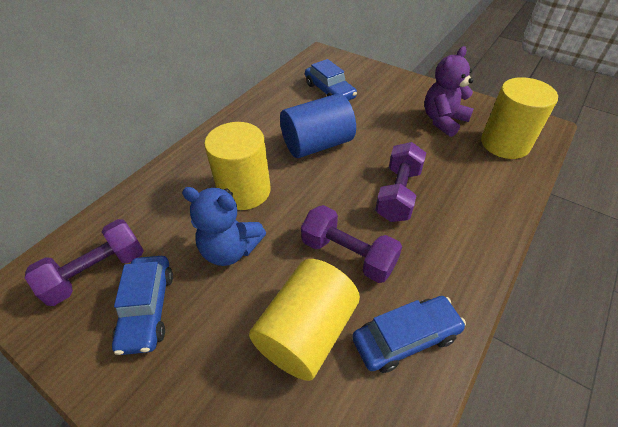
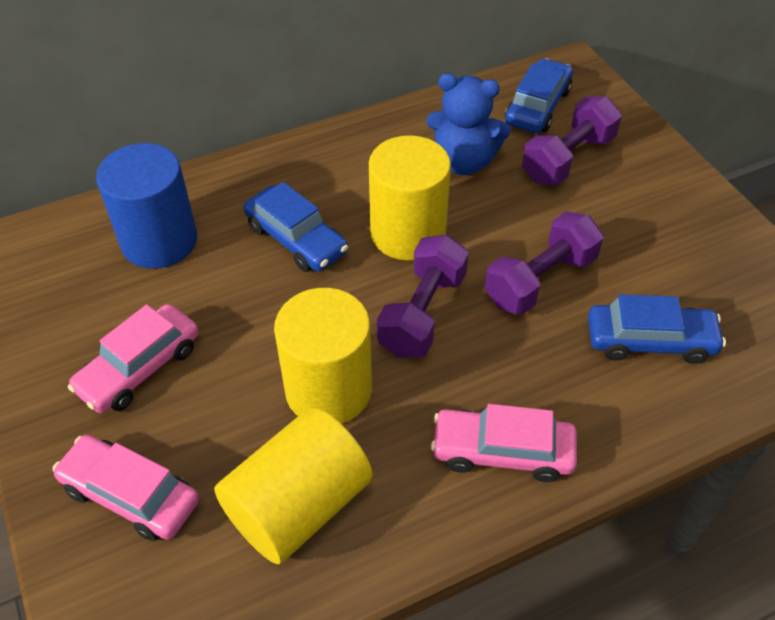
pink car: none = 0 -> [53,435,199,541] [68,304,199,413] [431,404,577,482] = 3
purple teddy bear: [424,46,474,137] = 1 -> none = 0

